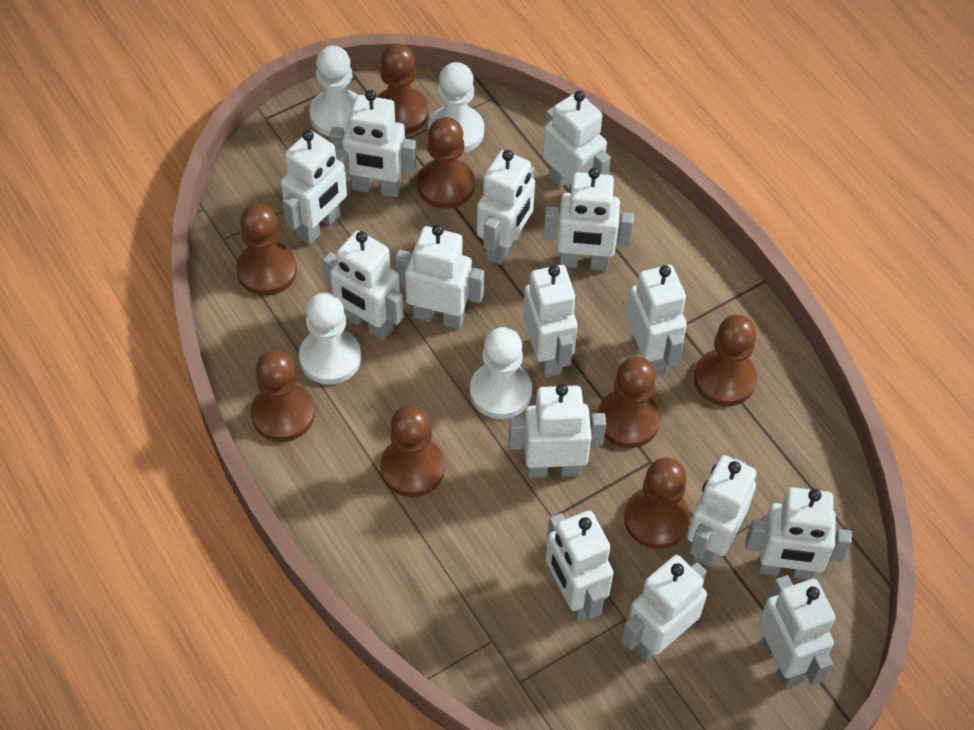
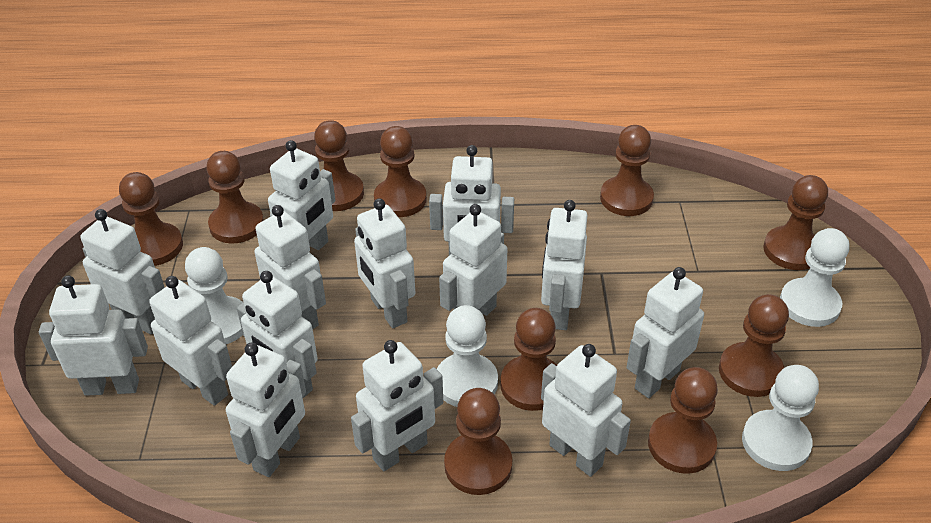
brown pawn: [236,204,297,296] [251,350,315,442] [377,44,428,135] [380,405,444,497] [417,117,475,209] [598,357,661,448] [624,458,690,549] [694,315,757,406] = 8 -> [119,172,183,266] [206,151,264,244] [314,120,364,211] [374,126,427,217] [444,388,512,495] [500,308,557,411] [600,125,654,216] [648,367,718,474] [719,294,789,397] [763,175,828,270] = 10
white robot: [281,130,350,245] [323,231,404,341] [330,90,416,197] [395,224,484,329] [477,150,535,265] [508,384,606,478] [523,265,578,377] [542,91,611,193] [543,168,634,271] [546,510,614,621] [621,555,707,662] [626,265,687,376] [687,455,757,567] [745,487,852,580] [758,575,836,687] = 15 -> [39,275,148,396] [80,209,165,334] [149,276,232,406] [226,342,306,477] [237,271,318,398] [254,205,326,329] [268,140,335,250] [351,340,443,471] [354,198,415,328] [429,145,514,255] [439,204,507,316] [541,200,588,330] [541,344,631,477] [626,267,704,398] = 14

